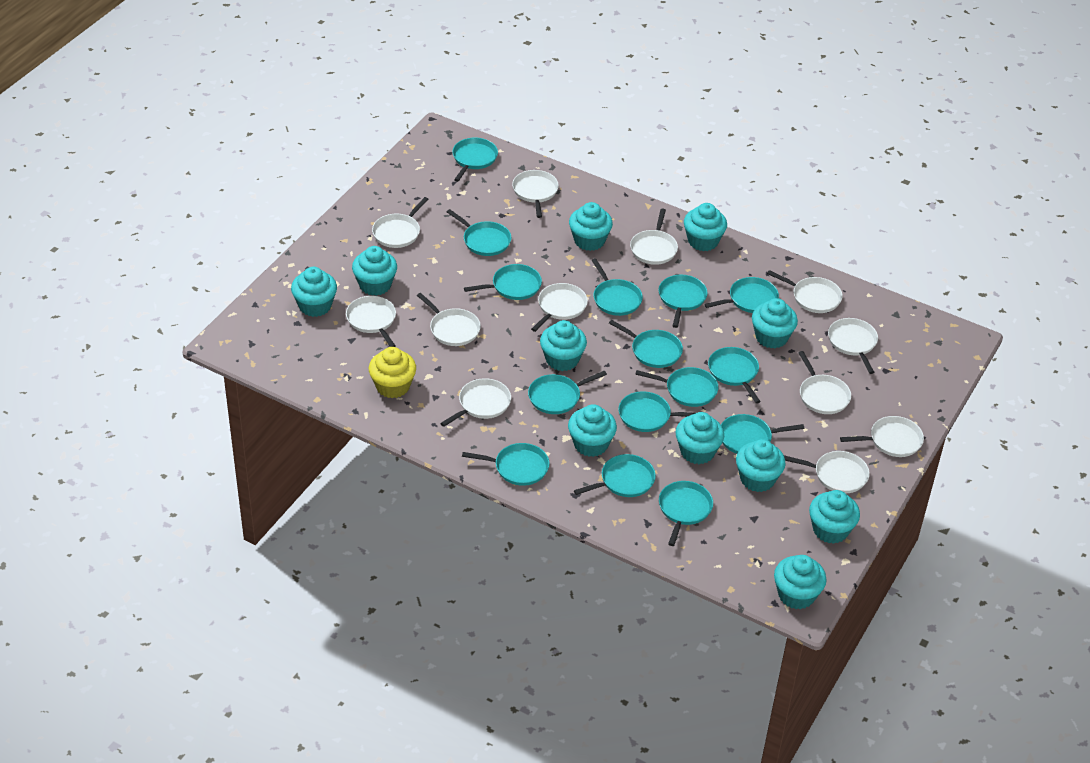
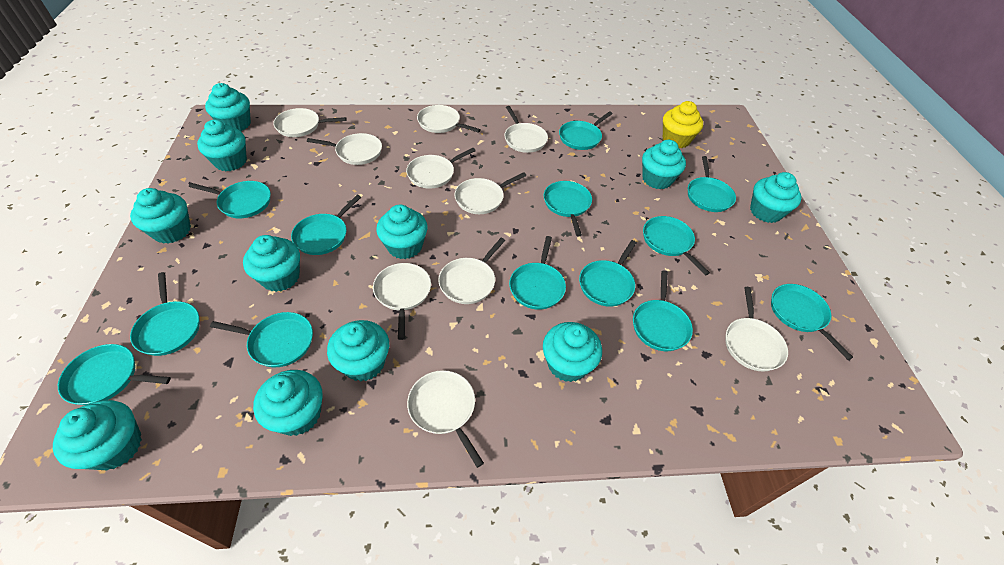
turquoise pan: [447,209,511,256] [452,138,498,182] [462,443,549,486] [464,264,542,300] [528,371,607,414] [574,454,656,497] [591,258,643,316] [609,320,683,368] [619,391,695,432] [635,367,718,407] [659,275,708,328] [659,481,713,546] [704,277,779,313] [708,347,761,404] [721,414,804,454] = 15 -> [58,344,171,405] [130,272,200,356] [189,181,271,218] [210,312,313,367] [291,195,361,255] [509,236,566,310] [544,181,592,236] [559,111,612,150] [579,240,637,307] [633,270,693,351] [643,216,710,275] [688,156,736,212] [771,284,853,360] = 13
white pan: [346,296,396,347] [372,197,428,248] [417,293,481,346] [440,378,511,427] [512,170,559,218] [531,283,588,332] [630,209,678,265] [767,270,843,313] [784,451,870,493] [798,351,851,414] [828,318,878,374] [840,416,924,457] = 12 -> [273,108,347,137] [307,133,382,165] [373,263,431,340] [406,148,476,189] [407,370,484,468] [417,105,481,133] [438,238,505,304] [454,172,526,214] [504,106,548,153] [725,287,788,372] = 10

